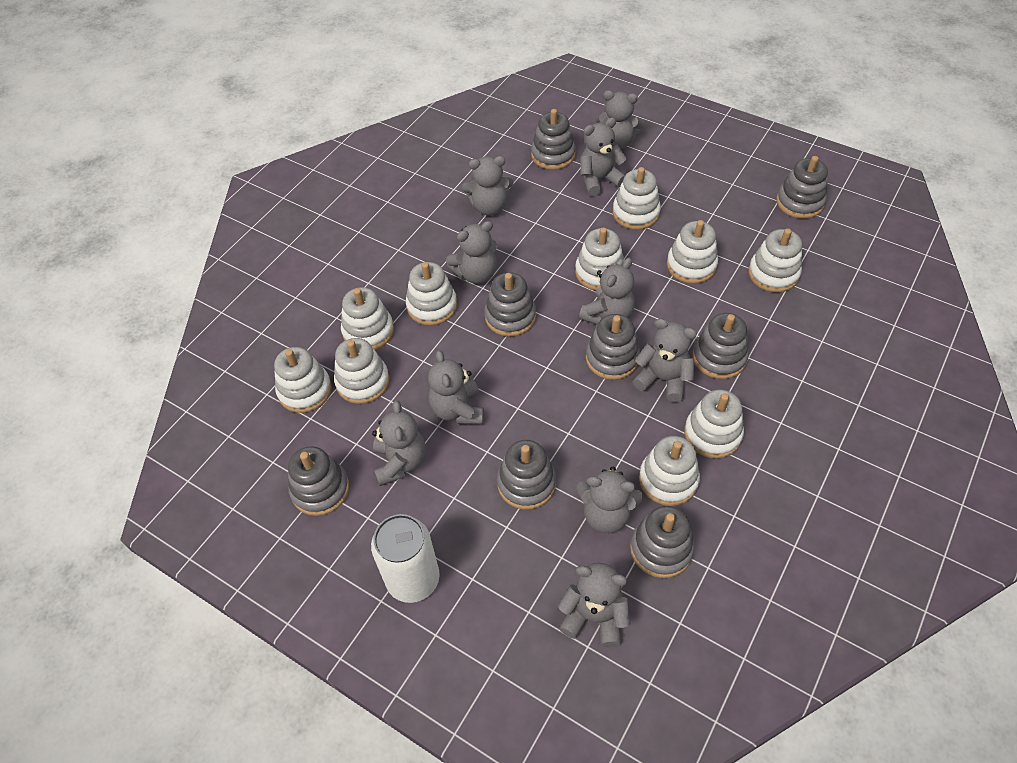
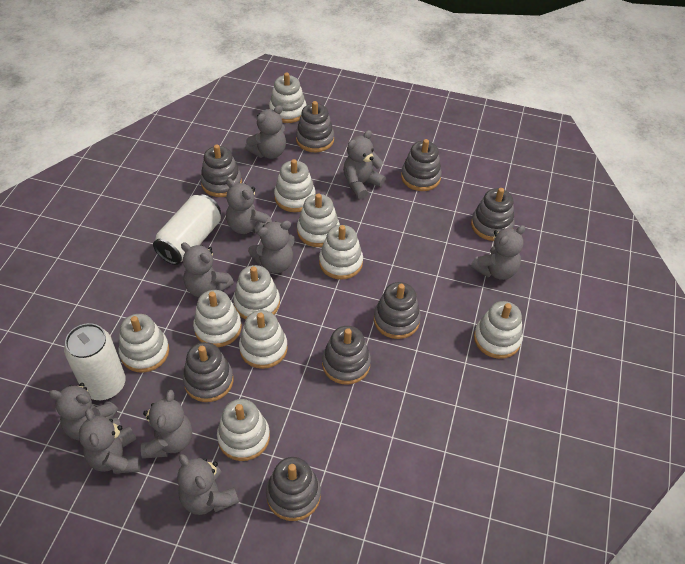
white can: [371,514,440,603] = 1 -> [64,323,126,400] [153,194,221,265] = 2

